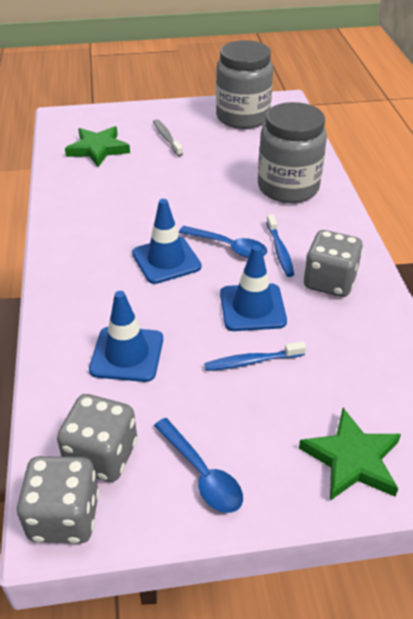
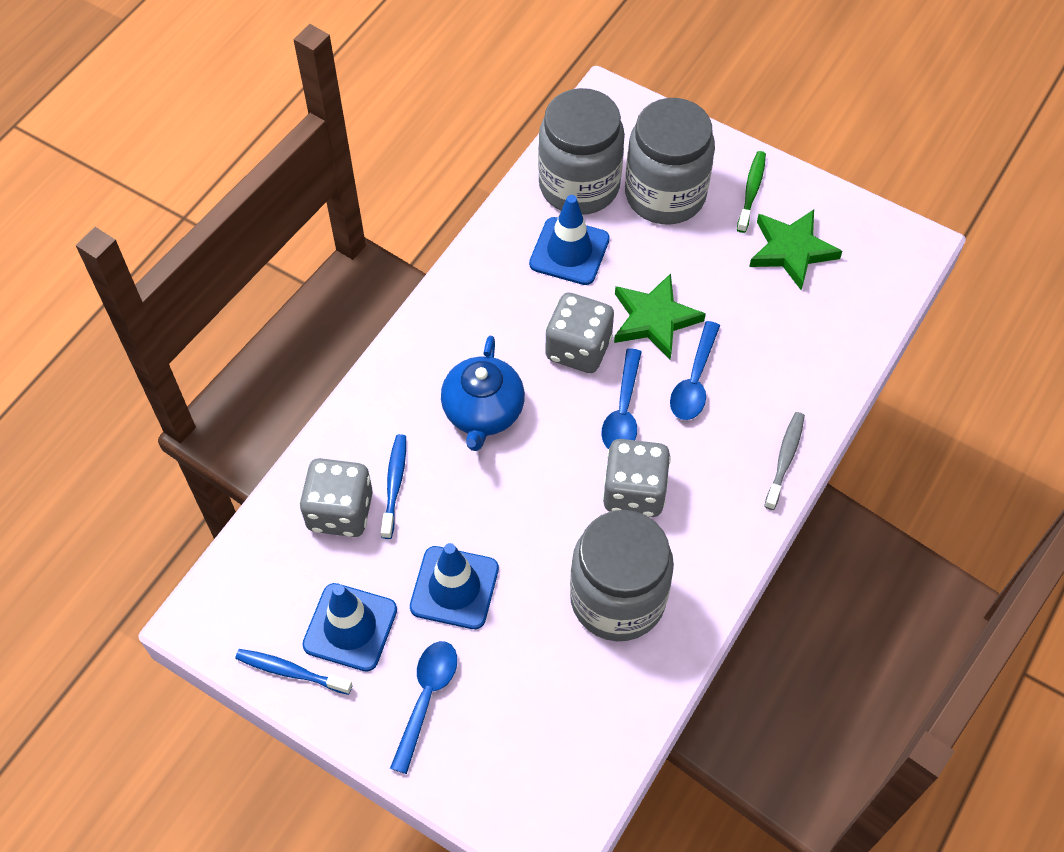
blue spoon: [154,418,243,513] [179,226,267,258] = 2 -> [390,641,457,774] [601,349,642,449] [670,321,720,420] = 3
blue teapot: none = 0 -> [441,336,525,451] = 1
green toothbrush: none = 0 -> [737,151,766,233] = 1
grey jar: [216,40,273,129] [258,102,327,203] = 2 -> [538,88,625,215] [570,510,674,641] [625,98,715,224] = 3

